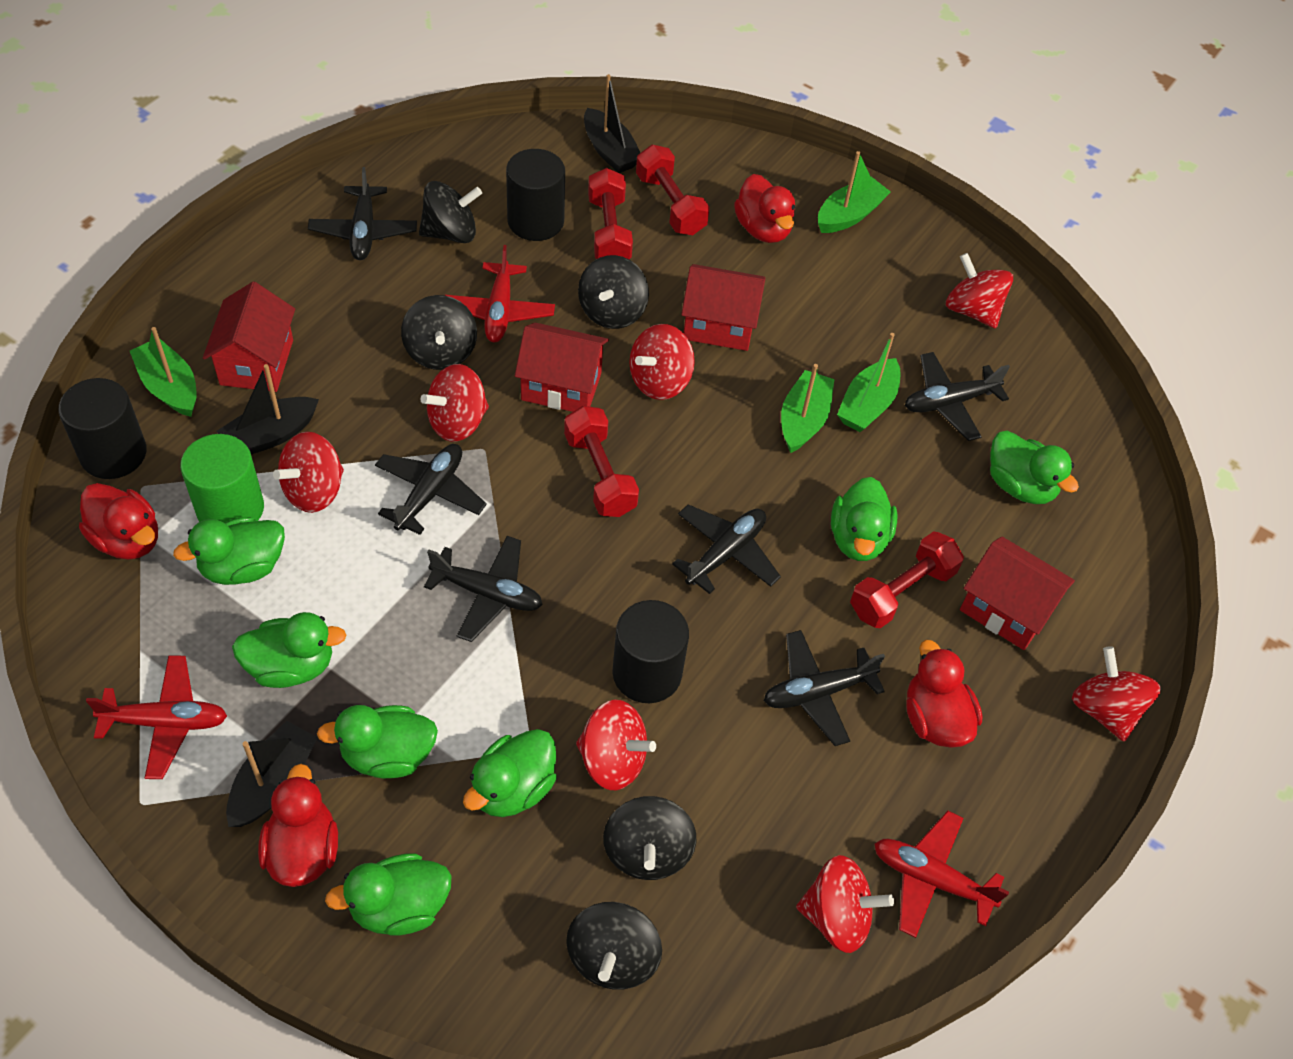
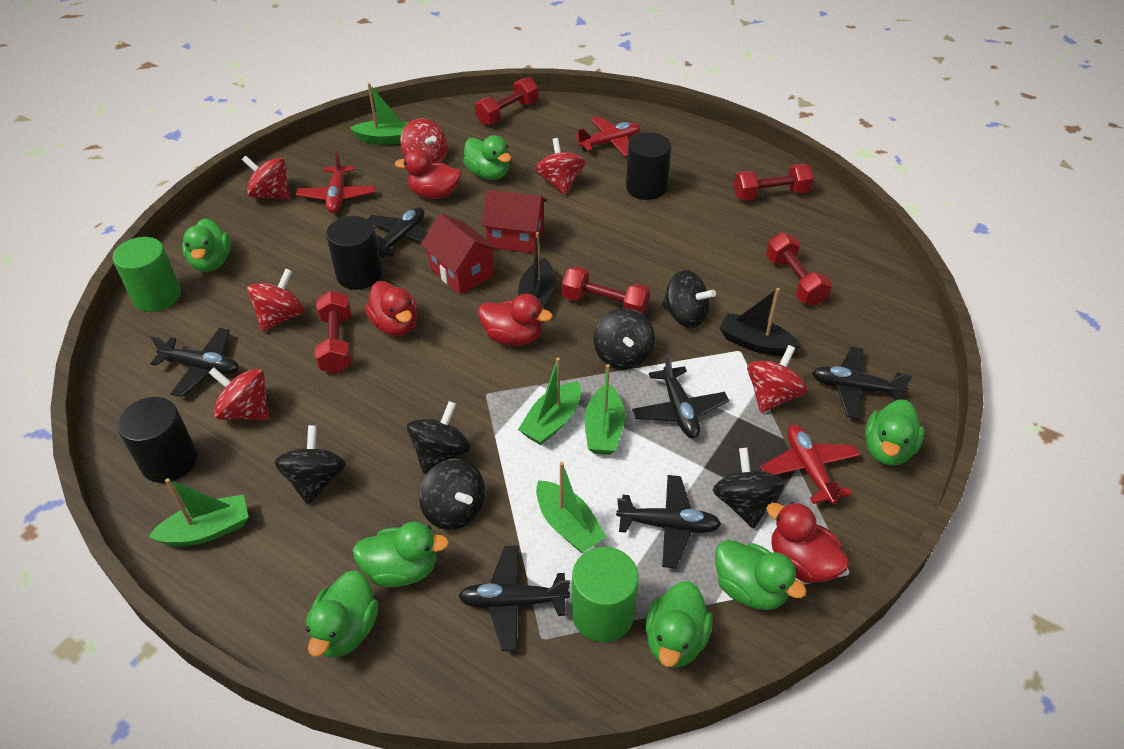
black boat: [216,364,319,454] [226,721,318,827] [584,74,641,173] = 3 -> [518,232,555,309] [720,288,801,356] = 2
black spinning top: [401,295,477,370] [419,181,482,243] [566,902,662,990] [578,255,649,329] [603,796,696,880] = 5 -> [274,425,346,505] [407,401,471,474] [419,459,485,530] [594,308,655,369] [662,270,716,328] [713,448,784,529] = 6
green boat: [130,327,197,417] [781,364,834,453] [818,151,891,233] [837,333,900,432] = 4 -> [148,478,249,547] [350,83,409,145] [518,358,581,445] [536,462,607,553] [584,364,625,455] = 5
green cylinder: [180,434,264,523] = 1 -> [113,237,181,312] [572,547,639,642] = 2
red dumbbell: [564,406,639,517] [588,168,633,259] [636,145,710,235] [850,531,964,628] = 4 -> [315,291,351,374] [475,77,538,125] [562,266,650,315] [734,164,814,201] [766,232,832,306] = 5
red house: [203,282,295,392] [515,323,609,412] [681,264,765,351] [960,536,1075,650] = 4 -> [420,214,498,294] [481,190,547,253] = 2
red spinning top: [273,432,344,513] [421,364,489,442] [576,700,656,790] [629,324,695,400] [796,855,894,953] [946,253,1013,328] [1072,646,1161,741] = 7 -> [208,367,269,420] [242,155,290,200] [247,269,304,331] [400,118,447,164] [535,138,585,195] [747,345,807,413] = 6

